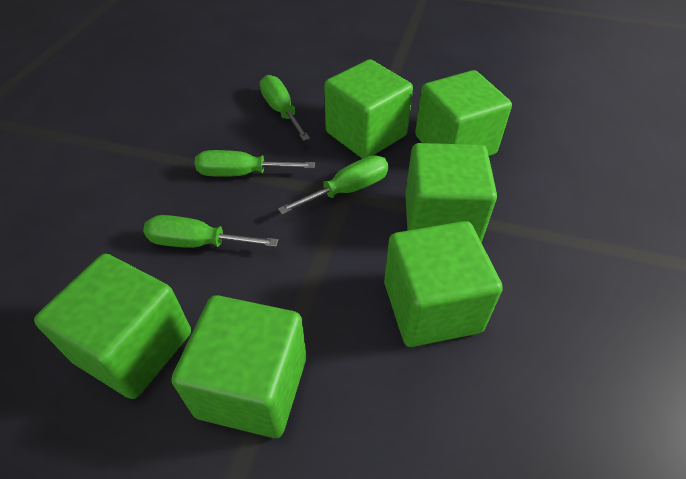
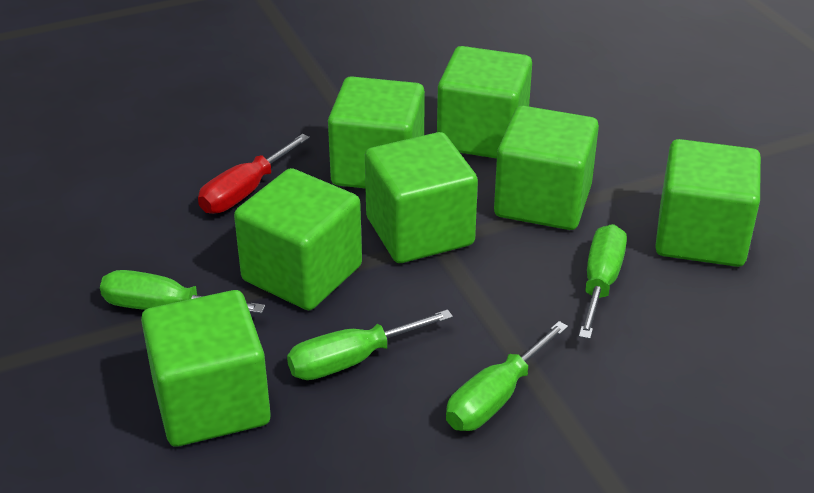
green cube: [34,254,191,399] [171,295,306,438] [324,59,413,159] [384,221,503,347] [405,143,497,242] [415,70,512,156] = 6 -> [141,290,271,447] [234,168,362,310] [328,76,425,189] [365,132,478,263] [437,46,532,159] [494,106,599,230] [655,139,761,267] = 7
red screwdriver: none = 0 -> [198,134,310,214] = 1

